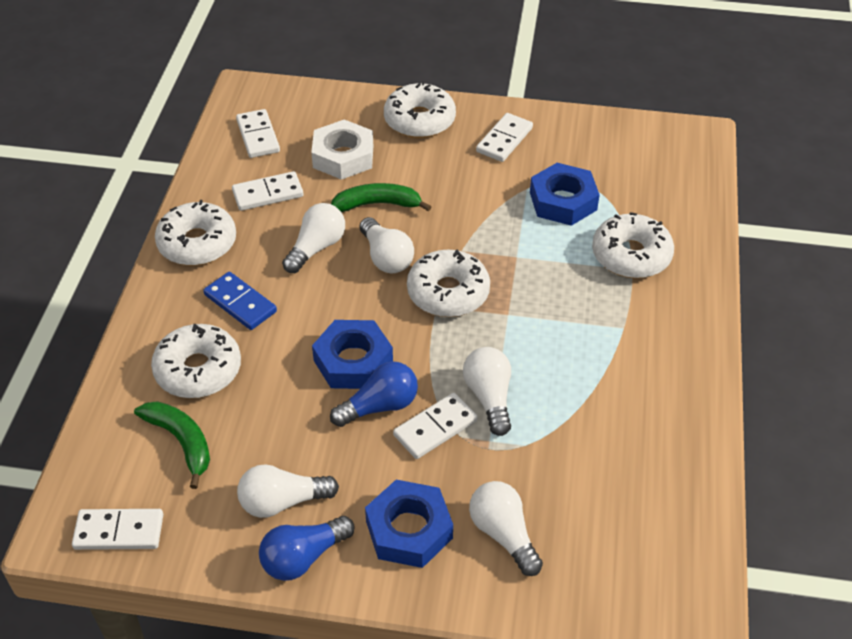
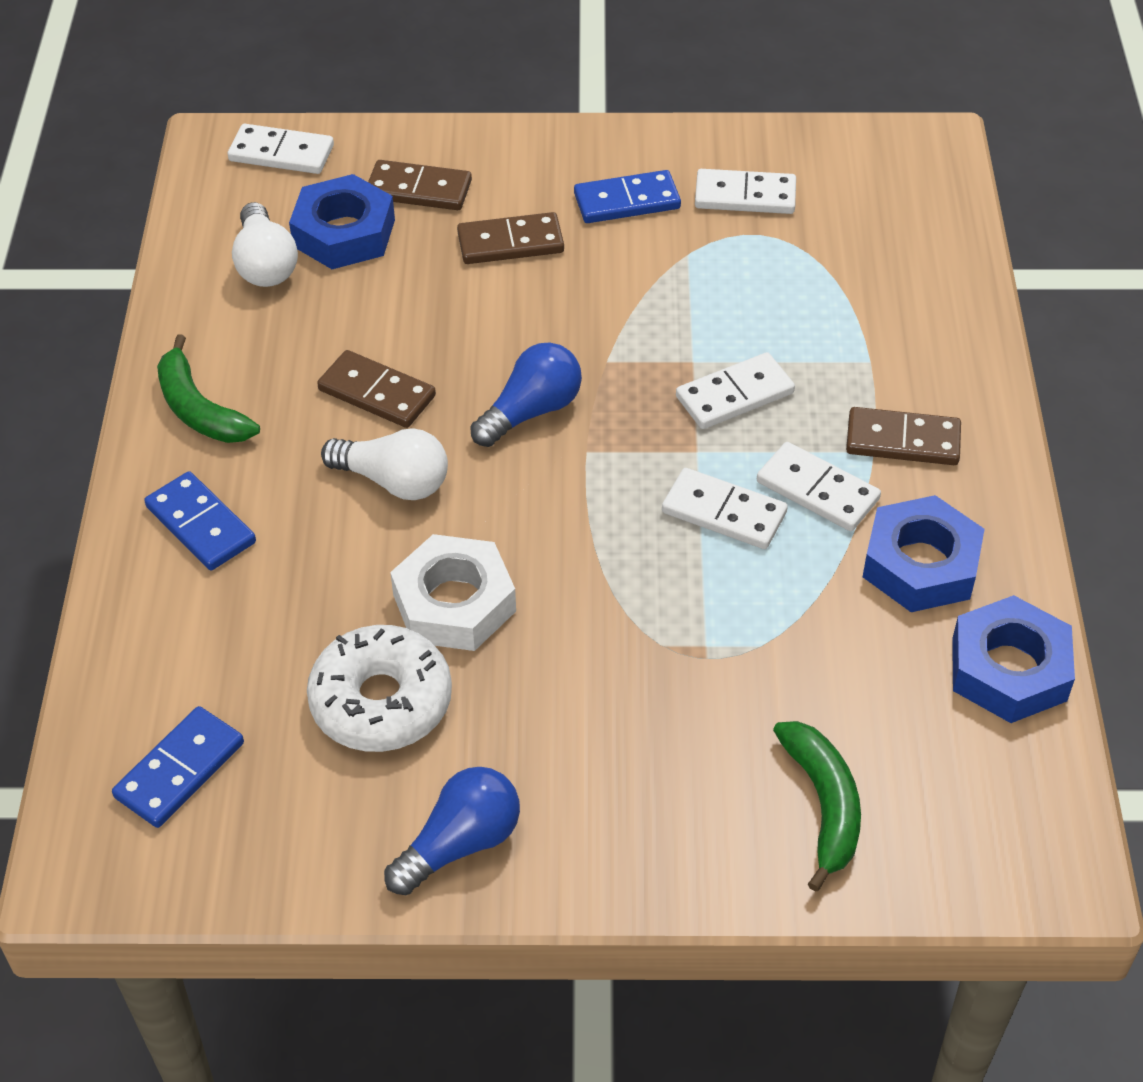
blue domino: [203,272,277,330] = 1 -> [112,706,244,828] [144,471,256,570] [574,170,681,223] = 3
brown domino: none = 0 -> [317,350,436,428] [368,160,472,210] [457,212,564,264] [846,407,961,465] = 4
white donut: [151,324,241,398] [155,200,236,266] [384,81,456,138] [407,249,490,317] [592,212,674,278] = 5 -> [307,625,452,752] = 1
white light bulb: [237,464,339,518] [282,203,345,273] [360,217,414,273] [463,347,511,436] [469,481,543,576] = 5 -> [232,202,298,287] [321,428,448,500] = 2

